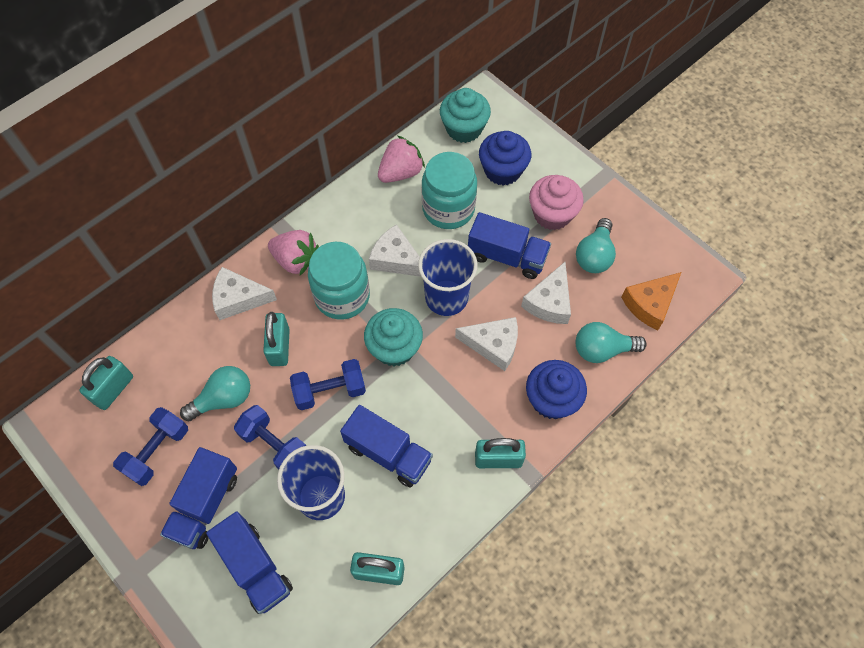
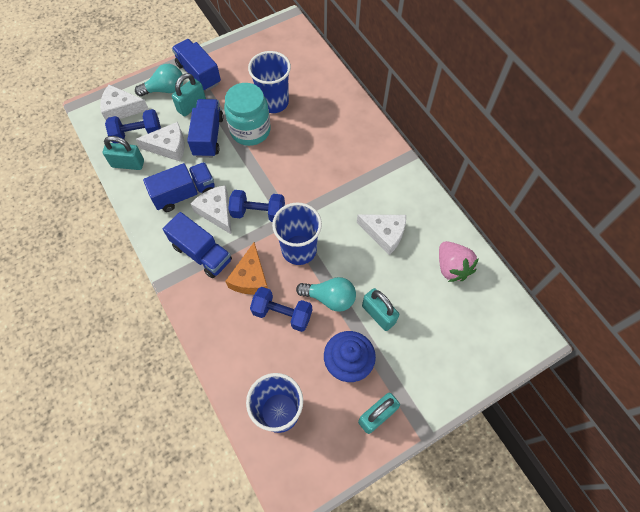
blue cup: [277,445,345,520] [418,239,478,316] = 2 -> [246,373,303,433] [248,51,291,113] [272,203,322,265] = 3
blue cupcake: [479,131,531,186] [526,360,587,419] = 2 -> [324,331,376,382] = 1
pink cupcake: [529,175,584,230] = 1 -> none = 0
pink strawberry: [268,230,319,275] [378,136,425,183] = 2 -> [439,241,479,282] = 1
turquoise cupcake: [364,308,423,366] [440,88,491,143] = 2 -> none = 0
turquoise jar: [308,242,370,320] [422,152,477,229] = 2 -> [224,83,271,146] = 1
turquoise light bulb: [180,366,250,421] [576,218,616,273] [576,322,647,363] = 3 -> [135,64,183,97] [296,277,356,312] = 2

